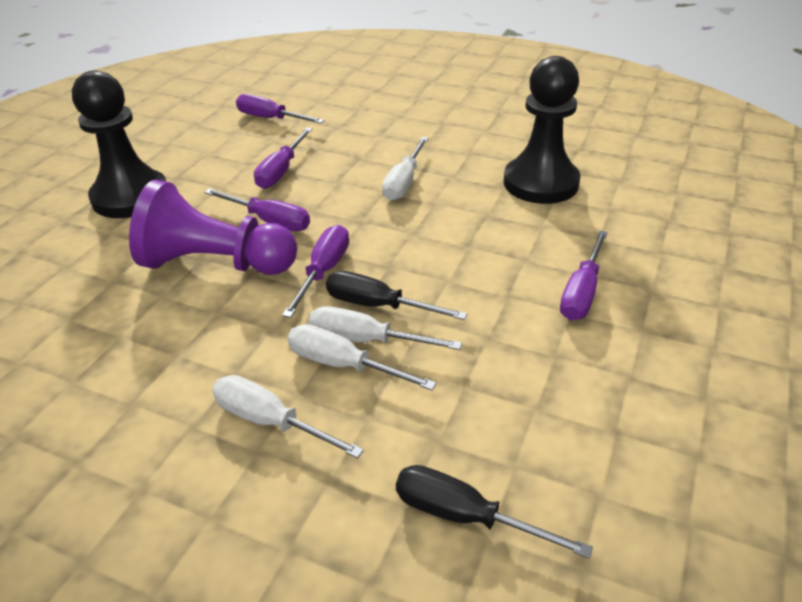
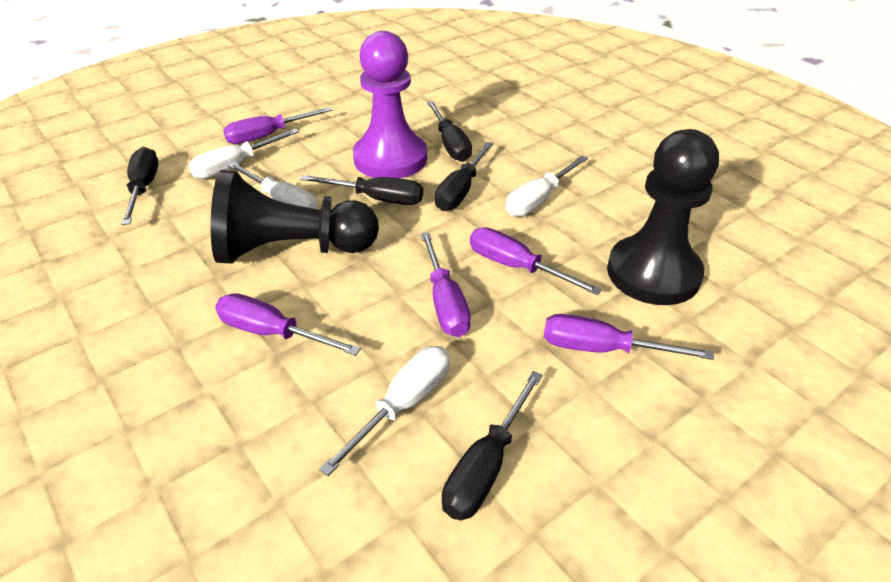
black screwdriver: [326,271,467,320] [396,465,593,559] = 2 -> [121,147,159,225] [300,175,423,205] [427,101,472,162] [435,142,494,211] [442,371,543,520] = 5

